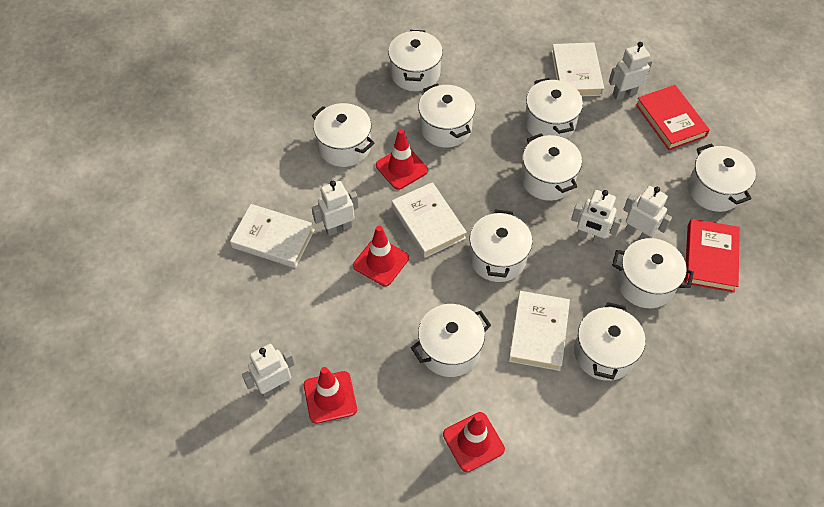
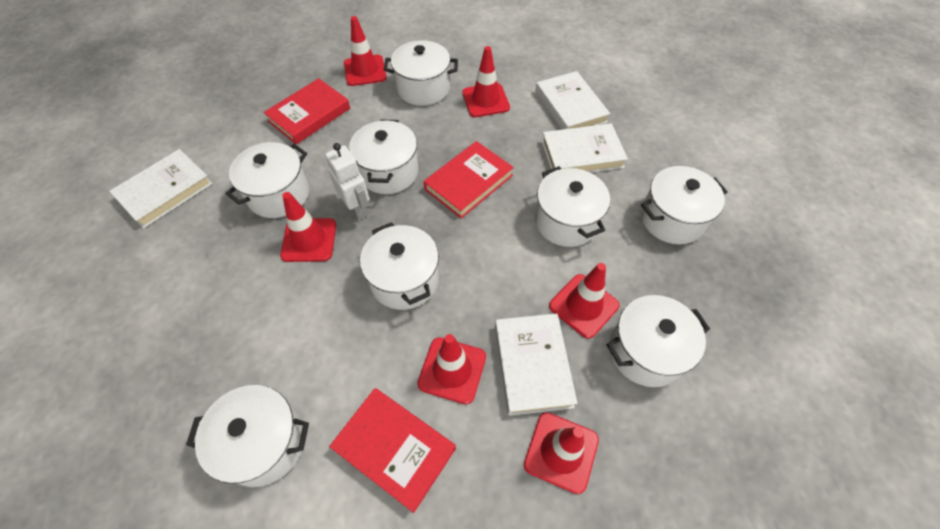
red book: [636,85,710,150] [684,219,740,292] = 2 -> [263,78,350,144] [329,388,456,513] [423,141,514,218] = 3
red traffic cone: [304,367,357,424] [353,226,409,286] [376,129,428,190] [443,412,505,472] = 4 -> [280,192,336,262] [344,16,387,86] [417,334,486,404] [462,46,510,117] [524,412,599,494] [549,263,620,339] = 6
white pot: [312,103,375,167] [388,30,443,91] [411,304,491,377] [418,83,475,148] [469,209,532,282] [521,133,582,201] [524,78,583,139] [574,302,645,381] [612,238,694,308] [688,144,756,212] = 10 -> [186,385,309,487] [225,142,309,218] [349,119,418,194] [360,222,439,310] [384,40,458,106] [535,166,610,247] [607,295,710,387] [641,166,728,244] = 8
white robot: [242,344,295,397] [312,181,359,236] [571,190,622,245] [609,42,653,100] [623,186,672,240] = 5 -> [325,143,370,220] = 1

